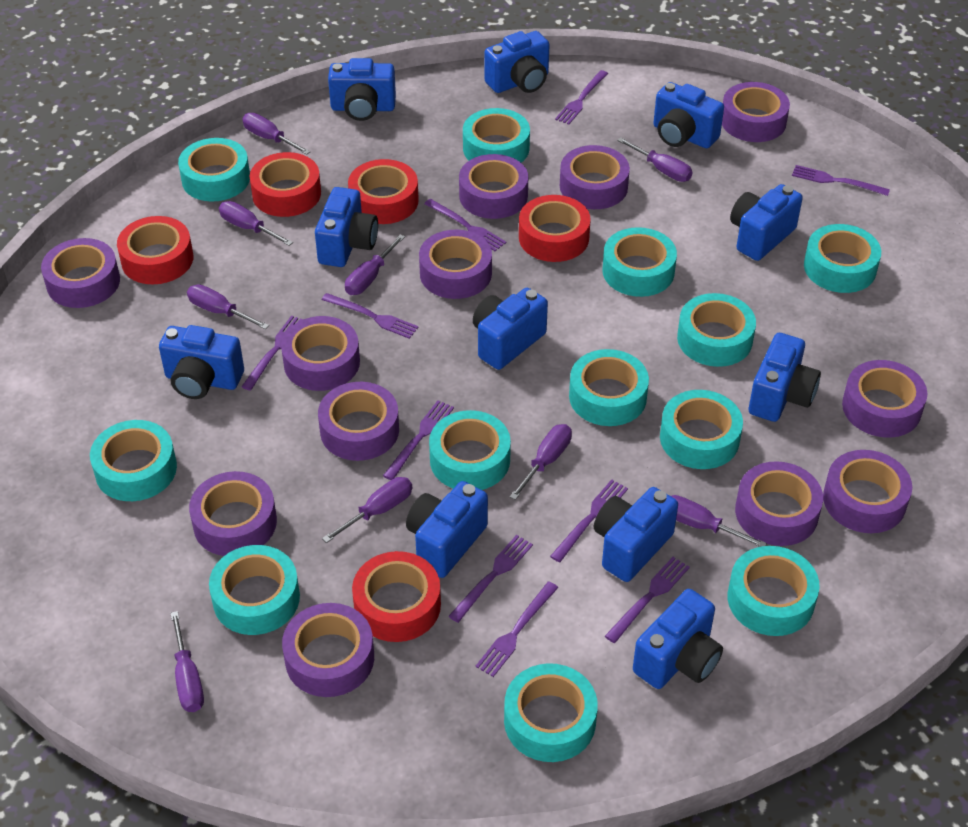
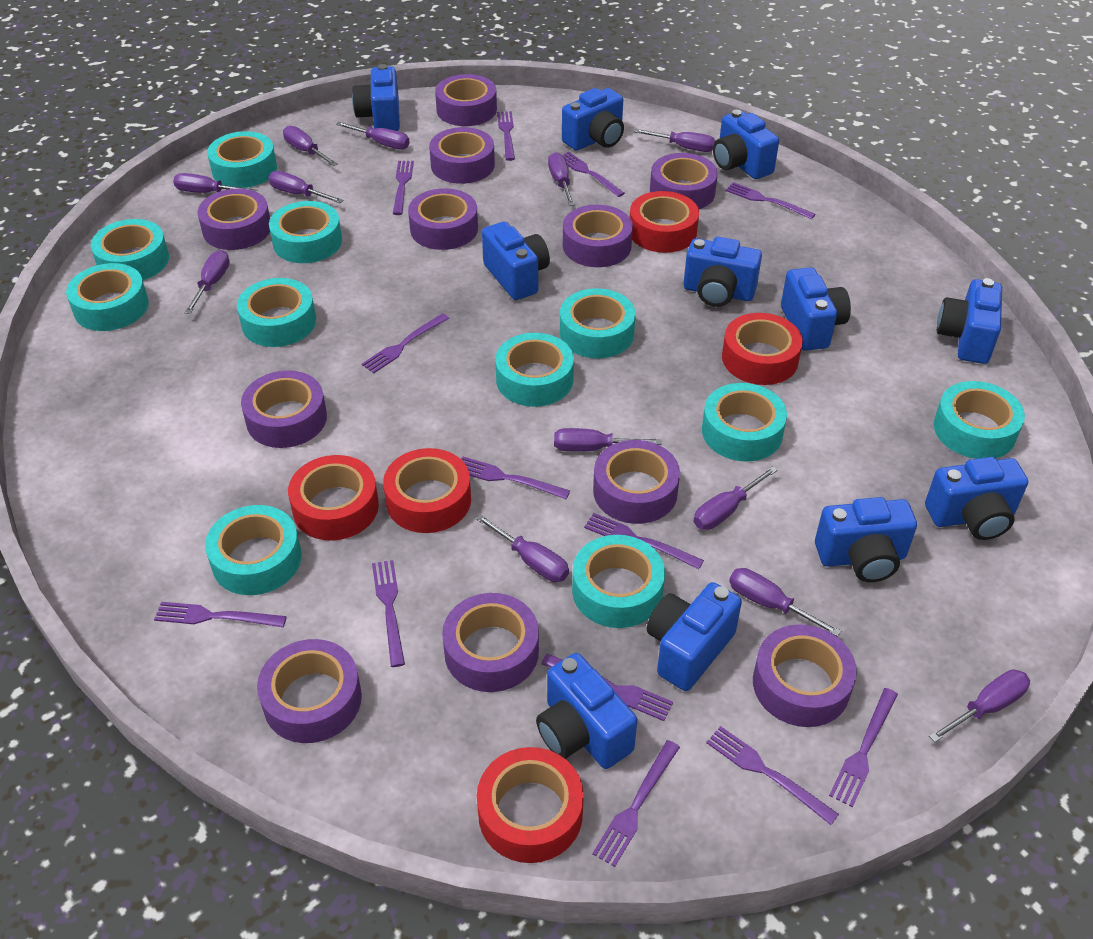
purple fork: [241,315,303,391] [322,293,419,339] [383,400,454,480] [424,199,506,251] [448,535,533,623] [476,581,558,677] [550,479,628,562] [555,70,608,125] [605,557,690,643] [792,165,890,196] = 10 -> [154,602,287,627] [361,313,449,373] [372,560,405,667] [393,161,414,215] [462,457,570,499] [497,111,515,161] [541,654,673,721] [563,152,625,197] [584,513,704,569] [592,740,680,867] [706,726,839,825] [726,182,816,219] [829,688,898,807] = 13
purple screwdriver: [170,611,204,712] [187,284,269,330] [219,201,293,246] [242,113,311,155] [322,477,412,543] [345,234,405,295] [510,424,572,500] [617,137,693,182] [671,495,767,547] = 9 -> [173,173,257,193] [184,250,230,314] [268,171,343,203] [283,126,338,166] [336,122,410,149] [475,514,569,582] [548,152,575,206] [554,428,662,452] [634,129,716,152] [694,466,778,530] [729,568,841,637] [929,670,1030,742] = 12
purple tape: [41,238,120,308] [189,471,277,556] [281,316,360,391] [282,603,374,697] [318,382,399,461] [419,230,492,299] [459,154,528,219] [560,145,630,209] [722,82,790,142] [735,461,823,546] [823,450,912,533] [842,360,927,438] = 12 -> [198,189,270,250] [241,370,327,448] [257,639,362,743] [408,188,478,250] [429,127,495,184] [435,74,497,126] [442,593,539,692] [563,205,633,267] [593,440,680,524] [650,153,718,209] [753,624,857,727] = 11
turquoise tape: [90,420,177,501] [178,138,250,202] [209,545,300,635] [429,410,511,490] [463,108,530,163] [504,663,598,762] [569,349,649,426] [602,227,677,297] [660,390,743,469] [677,293,756,367] [727,546,820,636] [804,224,881,293] = 12 -> [66,263,149,331] [91,219,169,280] [205,505,302,595] [207,131,277,188] [237,278,316,347] [269,201,342,263] [495,333,574,407] [560,288,636,358] [572,535,665,628] [702,383,787,462] [934,381,1025,459] = 11

